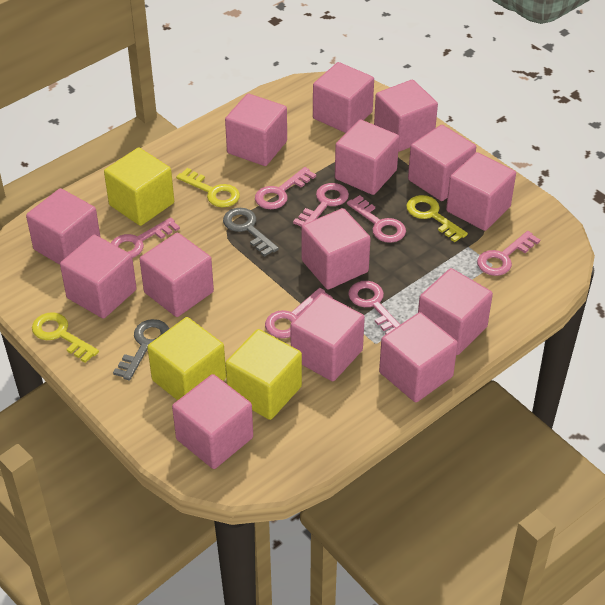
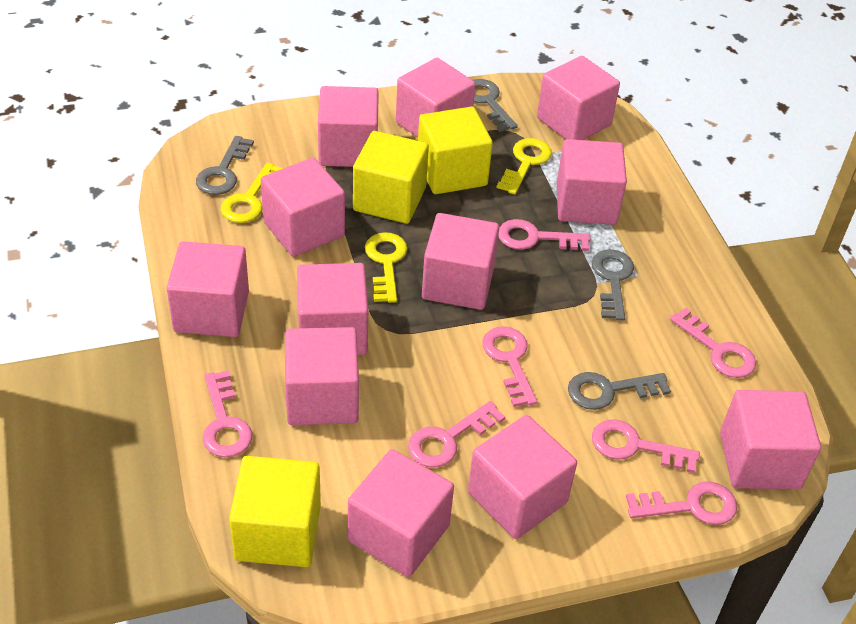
grey key: [113,319,169,380] [223,208,279,257] = 2 -> [196,136,254,195] [473,79,518,132] [568,372,671,410] [592,249,634,320] = 4
pink cube: [26,188,101,265] [60,235,137,319] [140,233,214,317] [172,374,253,469] [225,93,287,166] [290,293,365,381] [302,208,371,290] [313,62,374,133] [335,119,399,195] [374,79,438,152] [379,312,458,402] [408,125,476,201] [418,268,493,355] [446,152,516,231] = 14 -> [166,241,249,337] [261,158,345,257] [285,327,359,425] [297,263,368,355] [318,86,379,167] [348,449,454,577] [396,58,476,138] [422,213,499,310] [468,415,577,539] [537,56,620,140] [557,139,627,225] [720,390,821,489] = 12

